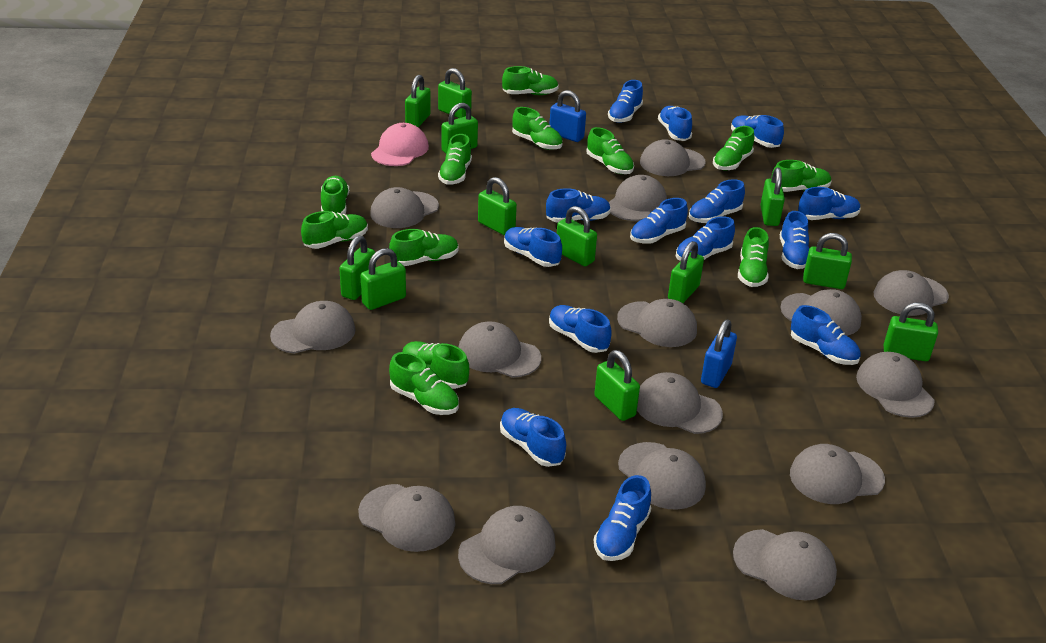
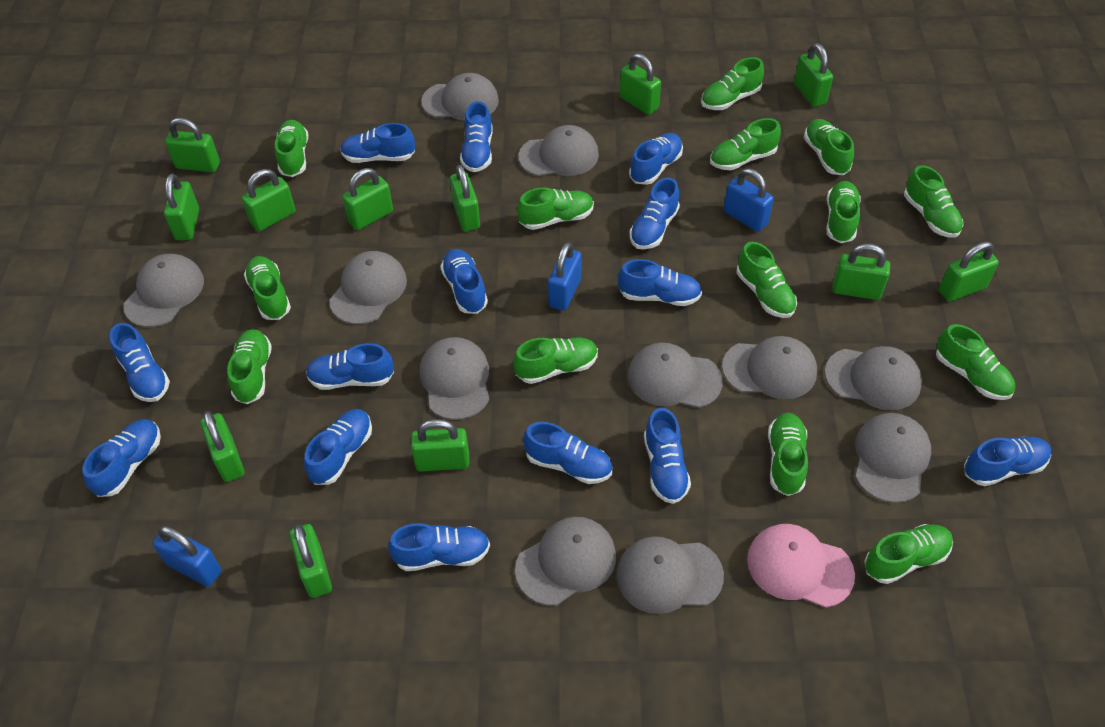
blue padlock: [549,90,586,142] [701,320,737,388] = 2 -> [152,526,221,587] [548,242,582,311] [724,168,774,232] = 3
green shoe: [301,211,368,249] [321,176,349,214] [389,229,459,266] [389,352,459,415] [402,341,469,389] [438,134,472,185] [502,66,559,95] [512,107,563,150] [587,127,634,174] [713,126,754,170] [738,227,769,287] [771,160,831,192] = 12 -> [227,329,272,404] [244,256,291,320] [275,120,308,177] [513,337,598,384] [517,188,594,230] [701,57,764,110] [710,118,781,171] [737,242,797,318] [768,413,808,496] [804,119,854,175] [827,181,861,243] [865,524,953,584] [904,165,963,238] [936,324,1015,400] = 14
grey cap: [270,301,355,354] [358,484,455,552] [370,187,439,228] [458,321,541,378] [458,506,556,584] [609,175,667,221] [617,299,697,347] [618,442,706,510] [637,372,723,434] [640,139,706,176] [733,529,837,601] [780,289,862,336] [790,444,885,504] [856,352,935,418] [874,270,949,316] = 15 -> [123,254,204,327] [329,251,407,324] [420,337,489,420] [421,73,499,121] [515,517,616,606] [519,125,599,176] [616,536,724,614] [628,343,723,408] [722,336,817,399] [825,346,922,410] [855,413,931,503] = 11

